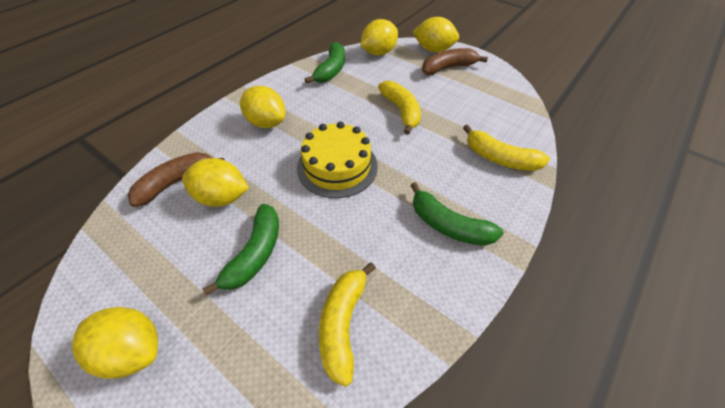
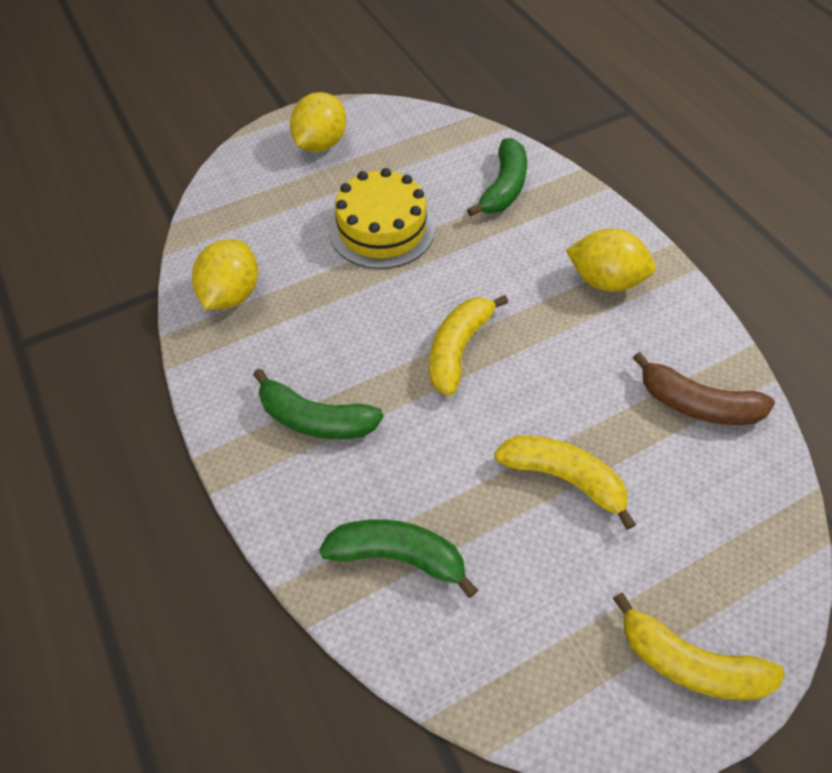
brown banana: [128,152,225,207] [422,48,488,75] = 2 -> [633,352,775,425] = 1
yellow lemon: [72,307,158,379] [182,158,249,207] [240,86,285,128] [361,19,398,55] [412,17,459,52] = 5 -> [192,239,258,310] [290,92,346,152] [566,228,656,292] = 3

